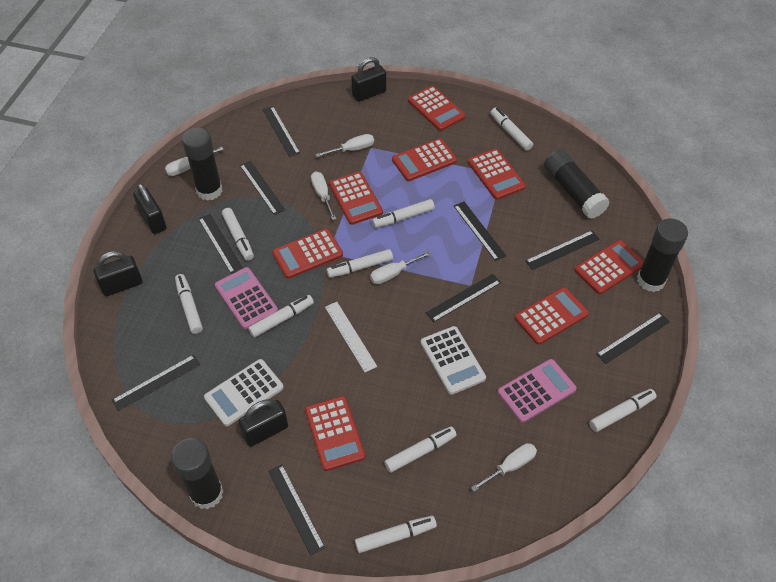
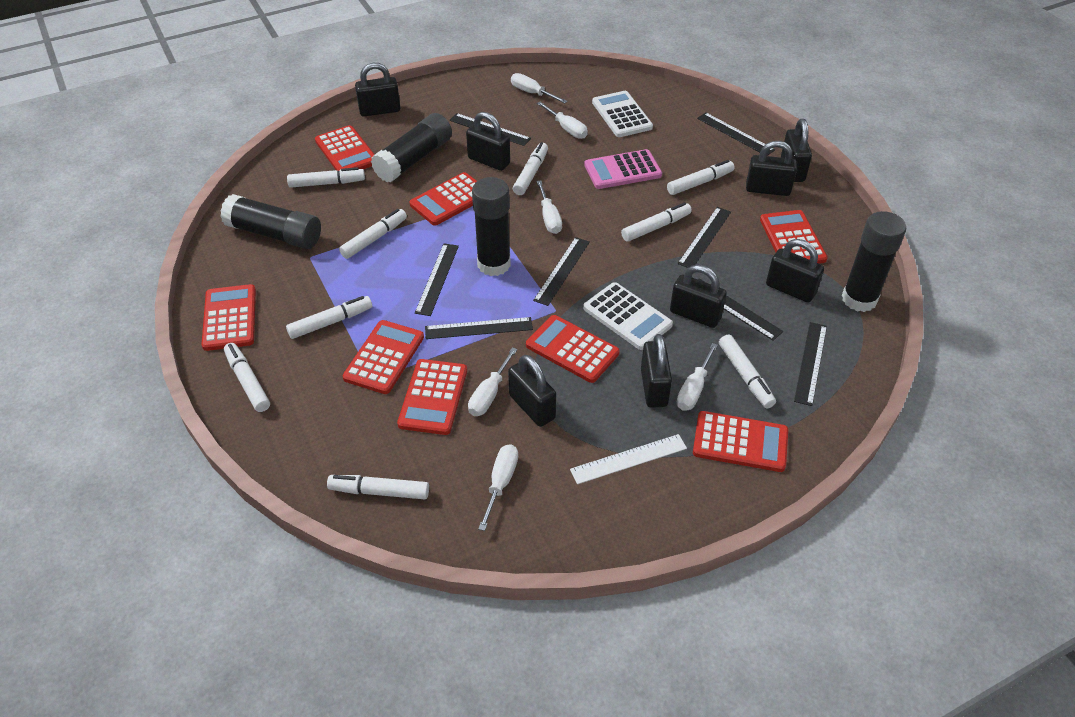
black padlock: [94,251,142,296] [133,183,167,234] [238,399,288,447] [351,57,386,102] = 4 -> [355,63,400,116] [466,112,510,171] [508,355,556,427] [641,334,672,408] [670,265,727,328] [746,141,797,196] [766,239,824,303] [781,119,812,182] = 8
black ruler: [112,355,200,411] [198,214,243,274] [240,161,285,215] [263,106,300,157] [268,465,325,556] [426,274,501,322] [454,202,506,261] [525,230,599,270] [596,312,670,364] = 9 -> [415,243,459,316] [425,317,533,339] [449,113,531,146] [533,237,590,306] [678,207,731,268] [697,112,775,156] [698,278,783,341] [794,322,827,406] = 8
pink calculator: [215,267,278,330] [498,359,577,423] = 2 -> [584,149,662,189] = 1
white screwdriver: [165,147,224,176] [311,172,336,220] [316,134,374,157] [370,251,431,284] [471,443,537,492] = 5 -> [468,347,517,416] [478,444,518,531] [511,73,567,104] [536,180,562,234] [537,102,588,139] [677,343,718,411] = 6

